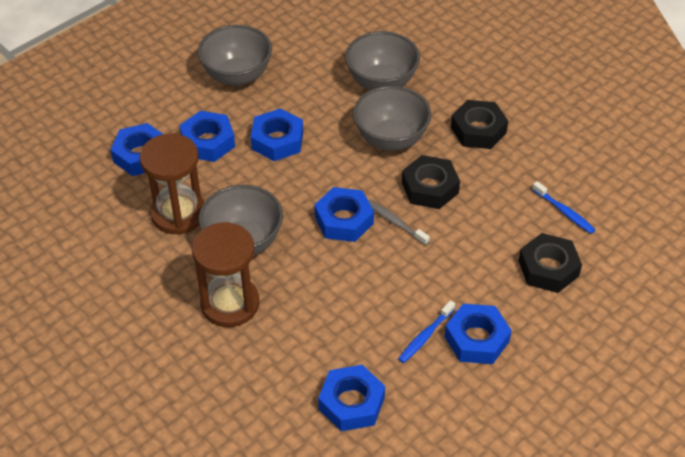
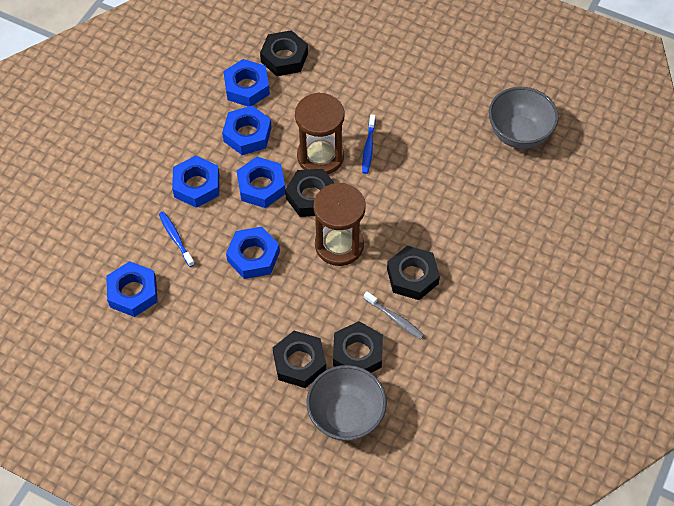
black nut: [402,155,460,209] [451,100,508,149] [518,233,582,293] = 3 -> [260,30,308,76] [273,331,326,388] [285,169,334,217] [333,321,383,373] [387,246,440,300] = 5
grey bowl: [198,25,272,86] [199,185,283,255] [345,31,420,90] [353,86,431,151] = 4 -> [306,365,387,441] [489,87,559,149] = 2

